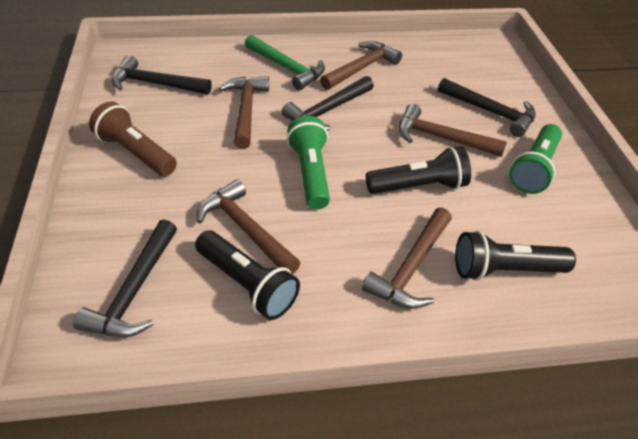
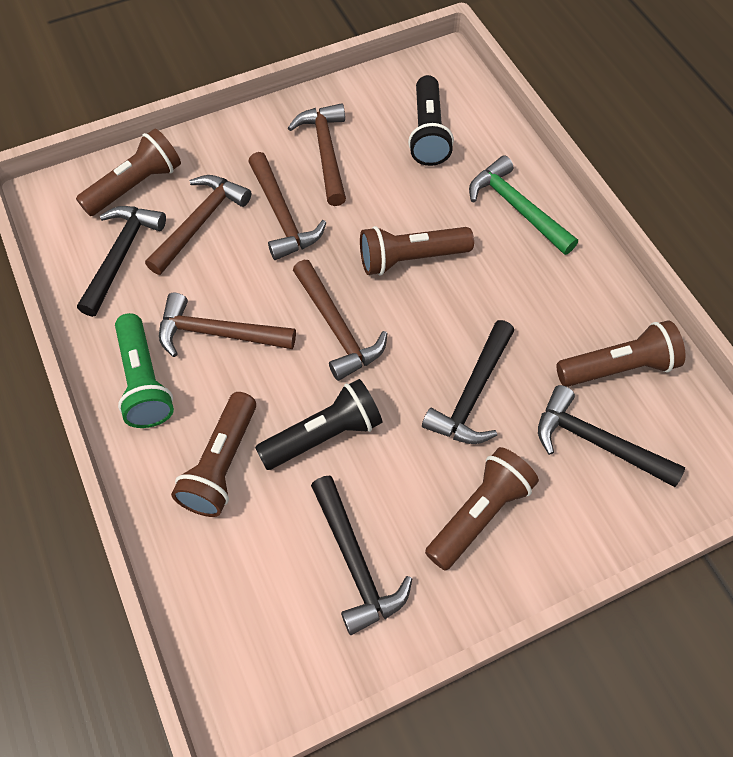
black flashlight: [195,230,300,320] [366,146,471,194] [455,231,576,281] = 3 -> [255,379,382,470] [408,75,454,166] = 2
brown flashlight: [89,101,177,176] = 1 -> [76,129,181,216] [171,392,256,517] [360,226,474,275] [425,447,539,571] [556,320,685,387] = 5
green flashlight: [287,116,330,209] [509,124,562,194] = 2 -> [115,313,174,428] = 1

